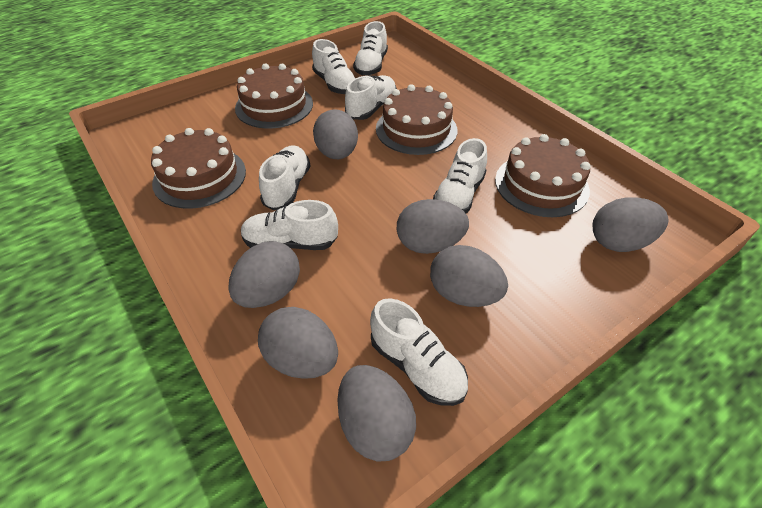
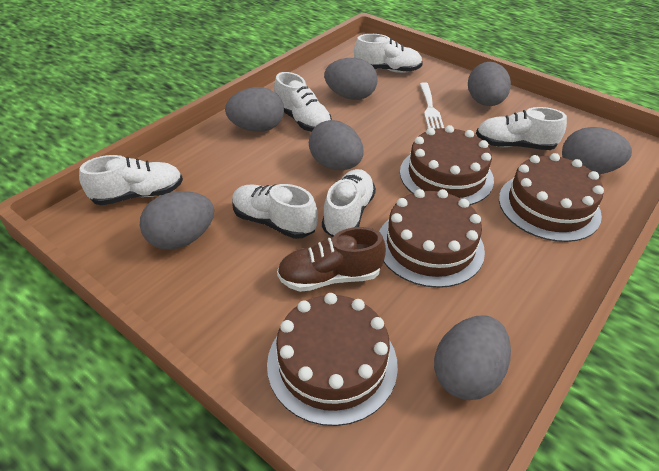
brown shoe: none = 0 -> [277,227,386,292] = 1
white fork: none = 0 -> [420,82,444,129] = 1
white shoe: [241,200,338,250] [259,145,311,210] [312,39,355,94] [345,75,397,120] [353,21,388,76] [370,298,468,406] [433,138,487,213] = 7 -> [79,155,183,205] [232,184,318,239] [274,72,332,132] [322,169,376,237] [354,34,423,73] [476,107,567,150] = 6

